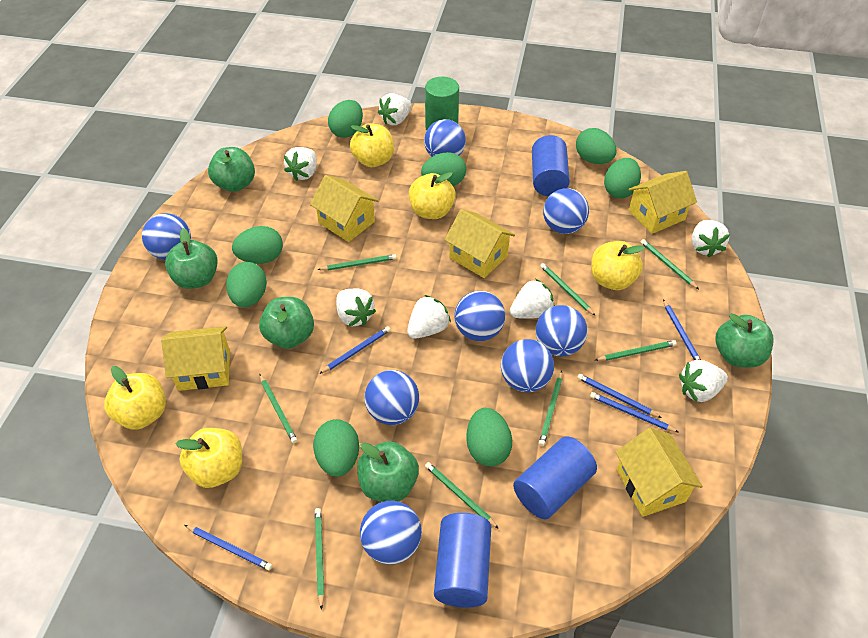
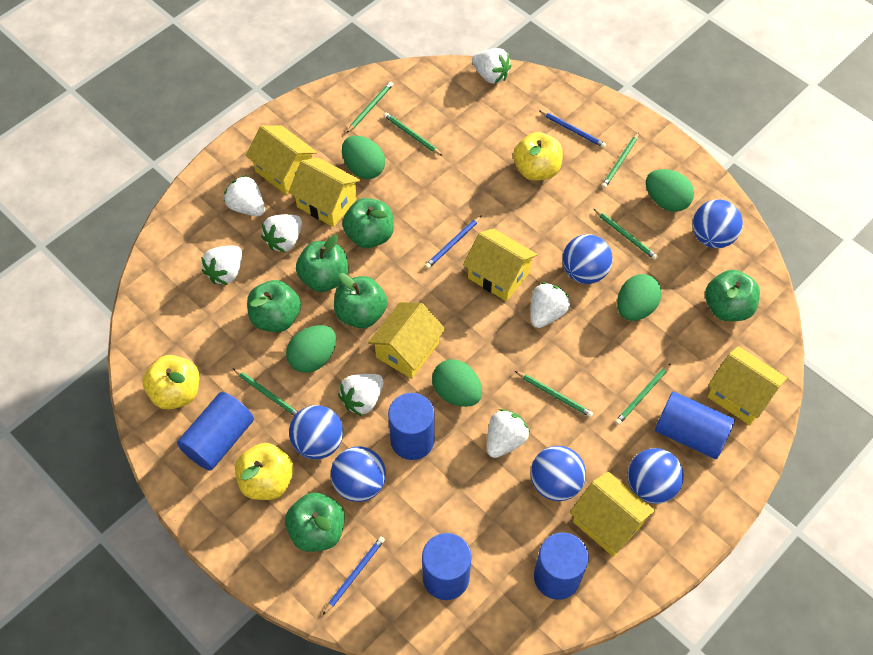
blue ball: [142,213,191,260] [360,501,422,565] [364,370,419,425] [424,119,466,157] [454,291,505,341] [501,339,554,392] [536,305,587,357] [543,188,589,234] = 8 -> [289,405,343,459] [331,446,386,502] [531,446,586,501] [562,234,613,284] [627,448,684,504] [693,199,743,248] = 6
blue cylinder: [434,513,491,608] [513,436,597,519] [532,135,570,196] = 3 -> [177,392,254,471] [388,393,435,460] [422,533,472,600] [534,532,589,600] [655,392,735,459] = 5
blue pencil: [185,525,272,571] [319,326,390,374] [577,374,662,418] [590,392,678,432] [663,299,701,360] = 5 -> [323,536,385,615] [425,215,482,269] [540,111,606,148] = 3
green apple: [165,228,218,289] [208,147,255,192] [259,297,314,349] [357,441,419,502] [716,313,774,368] = 5 -> [247,280,301,332] [285,492,345,552] [296,235,348,292] [334,273,387,328] [342,198,394,248] [705,270,760,321] = 6
green cylinder: [425,77,459,131] = 1 -> none = 0
green egg: [226,262,267,307] [232,226,283,264] [313,419,359,477] [328,100,363,138] [421,152,466,186] [466,408,512,466] [576,128,617,164] [604,158,641,198] = 8 -> [286,325,336,373] [342,136,385,179] [432,359,482,407] [617,274,662,321] [646,169,694,212] = 5
green pencil: [260,374,297,443] [315,508,324,610] [318,254,397,271] [425,462,499,529] [539,371,562,446] [540,263,595,316] [595,340,677,361] [641,239,699,289] = 8 -> [233,369,298,416] [347,82,393,133] [384,112,443,156] [515,371,593,417] [594,209,658,260] [602,132,639,188] [615,363,671,425] = 7
yellow apple: [104,366,166,430] [176,428,242,488] [350,123,394,167] [409,172,456,219] [591,241,645,290] = 5 -> [143,355,199,410] [235,443,294,500] [513,132,563,181] = 3
yellow house: [161,326,230,391] [310,175,379,242] [444,209,515,278] [615,428,703,517] [628,171,697,234] = 5 -> [246,125,317,195] [288,158,360,227] [368,302,445,379] [463,228,537,302] [570,471,655,557] [707,346,787,425] = 6

